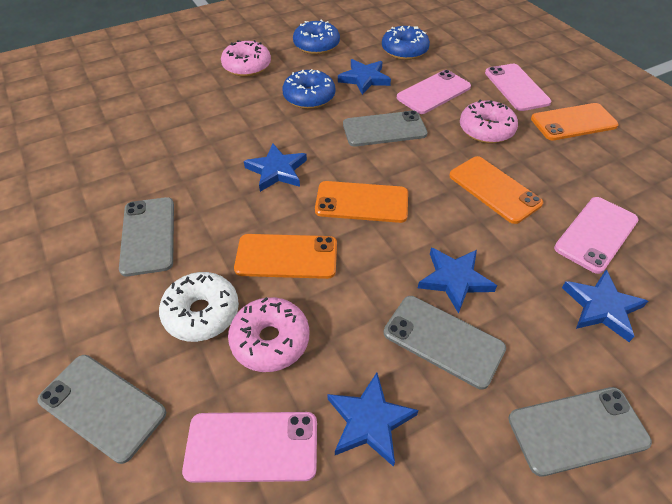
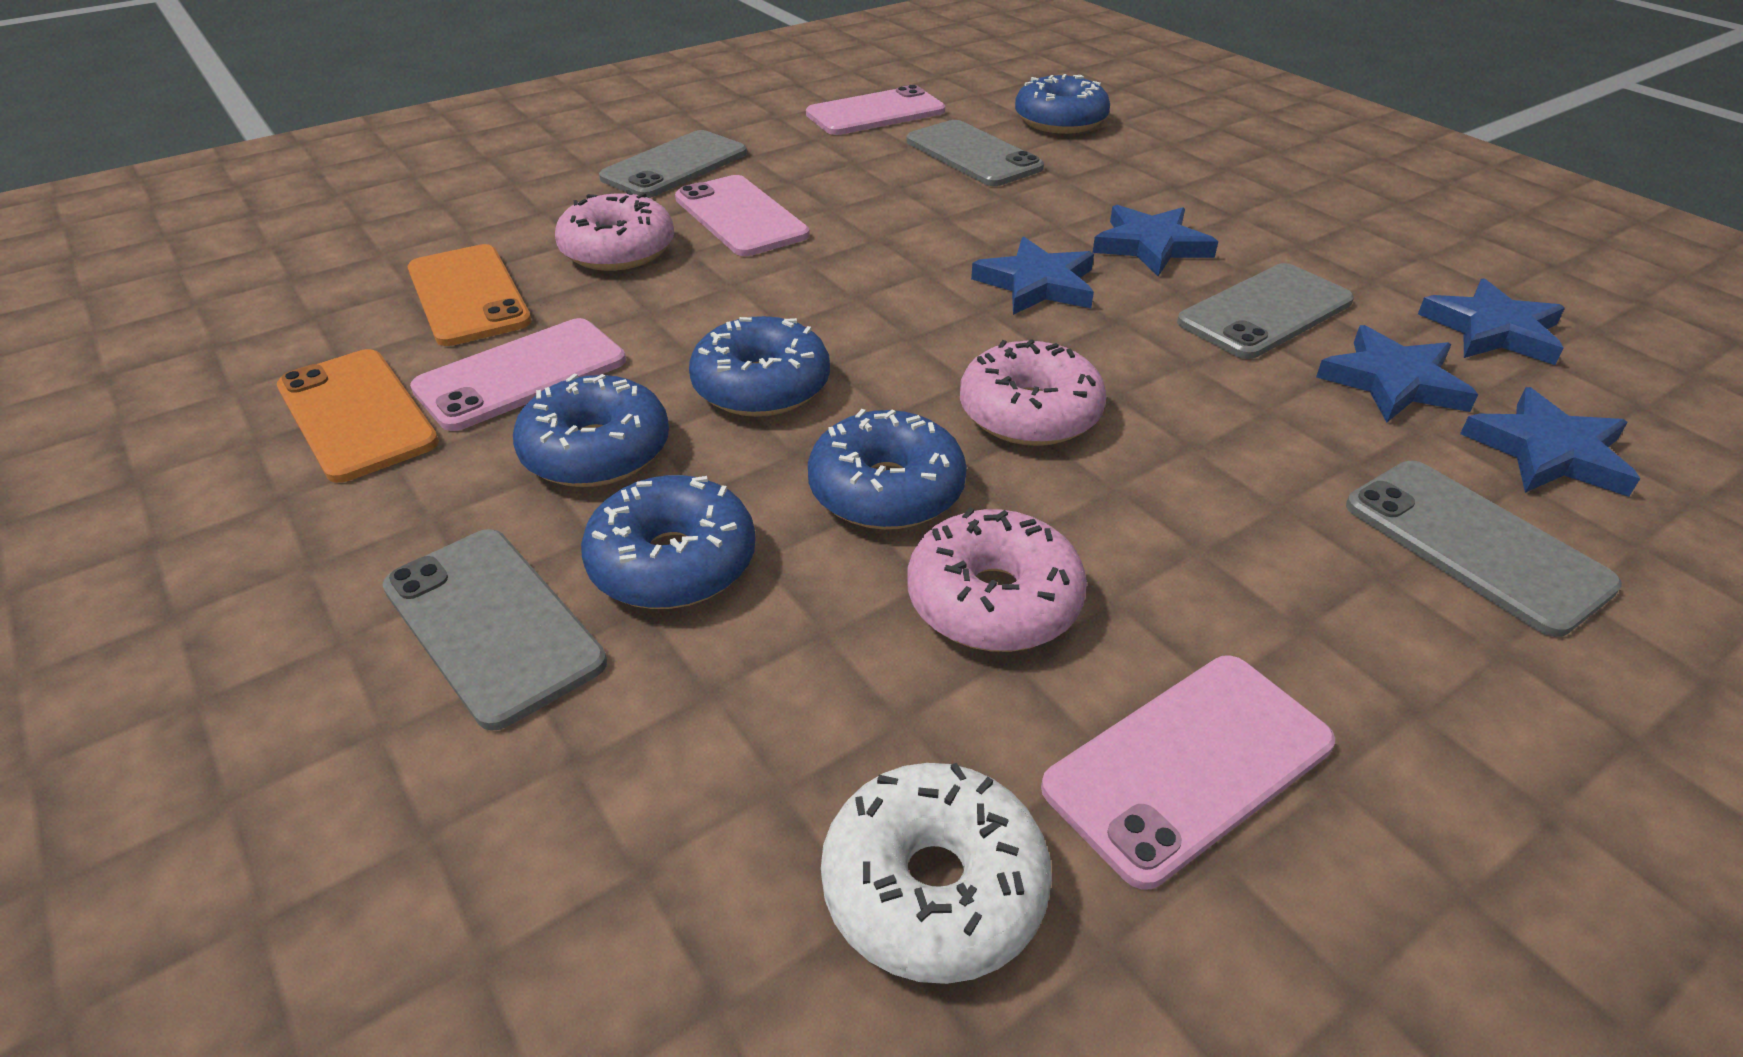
blue donut: [282,69,335,109] [293,19,340,54] [382,26,430,60] = 3 -> [513,373,669,487] [581,475,756,609] [689,316,830,417] [808,409,967,530] [1015,74,1110,134] = 5
orange phone: [234,234,337,279] [315,181,408,223] [449,156,543,224] [531,103,619,140] = 4 -> [277,349,439,483] [408,244,532,346] = 2

